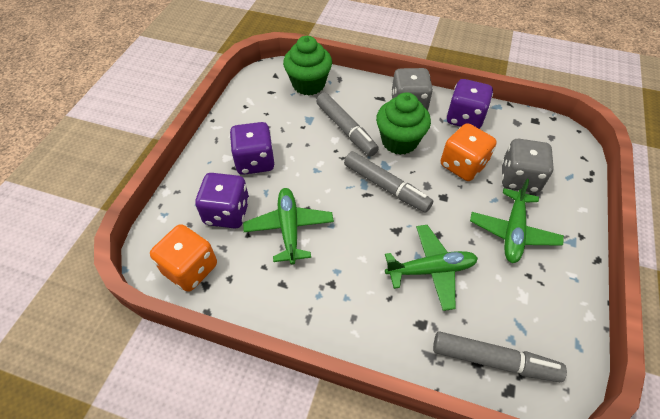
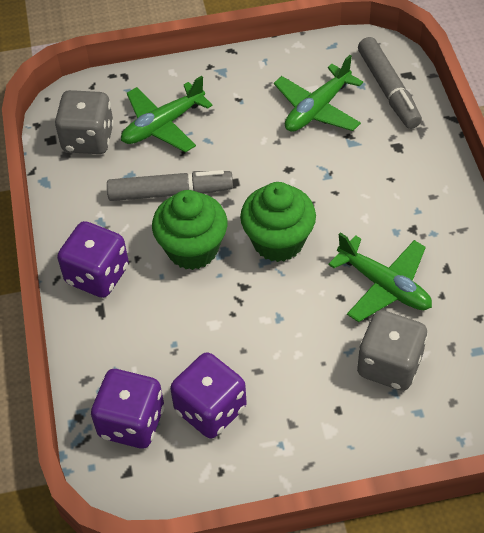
grey marker: [316,92,379,157] [344,151,433,213] [433,331,567,382] = 3 -> [107,170,233,201] [358,37,422,129] = 2
orange dice: [150,224,217,292] [441,123,497,181] = 2 -> none = 0

